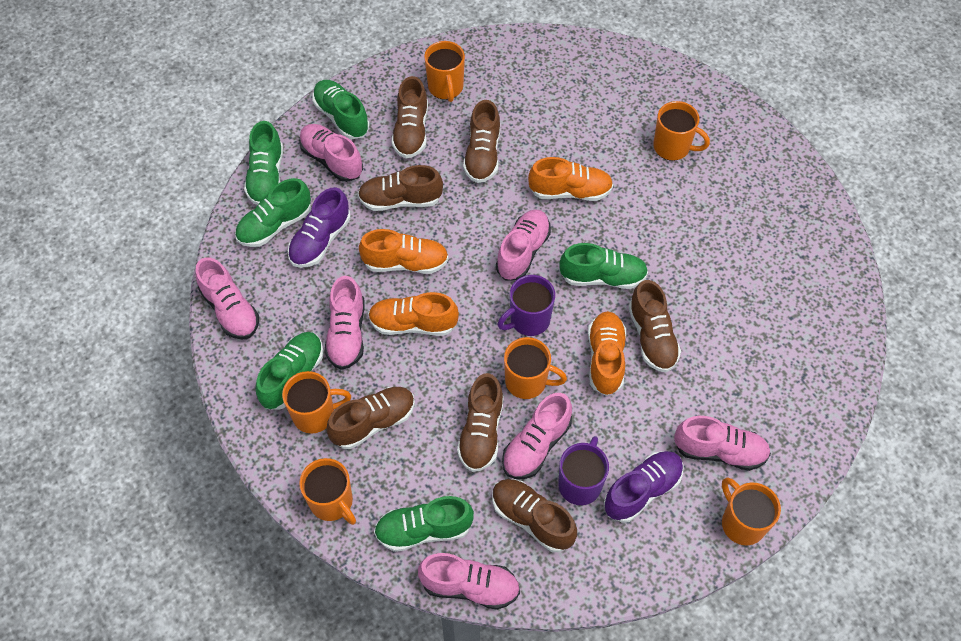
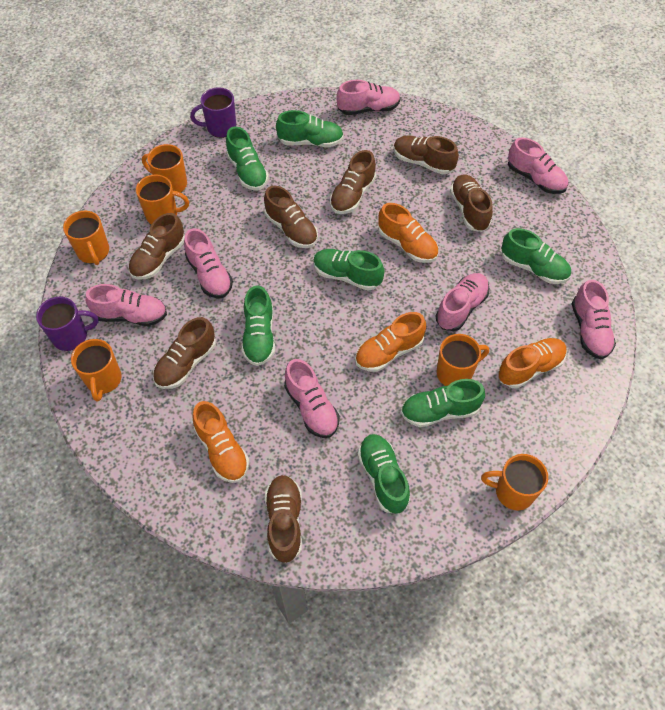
green shoe: [235,178,311,247] [244,121,283,205] [256,332,324,410] [312,80,369,139] [374,496,474,552] [560,243,648,289] = 6 -> [226,126,269,190] [242,285,275,366] [276,110,344,147] [313,249,385,291] [357,434,410,514] [401,379,485,427] [501,228,571,284] = 7
purple shoe: [288,187,351,268] [604,451,683,523] = 2 -> none = 0

